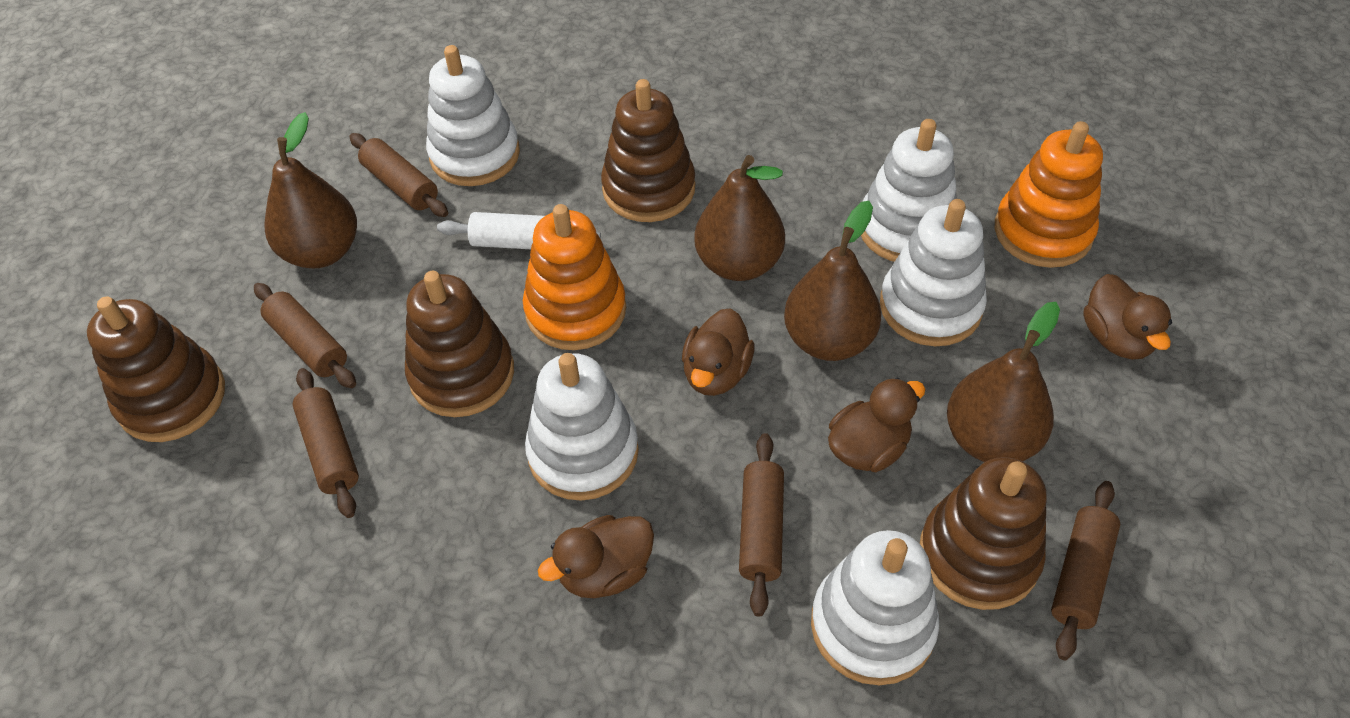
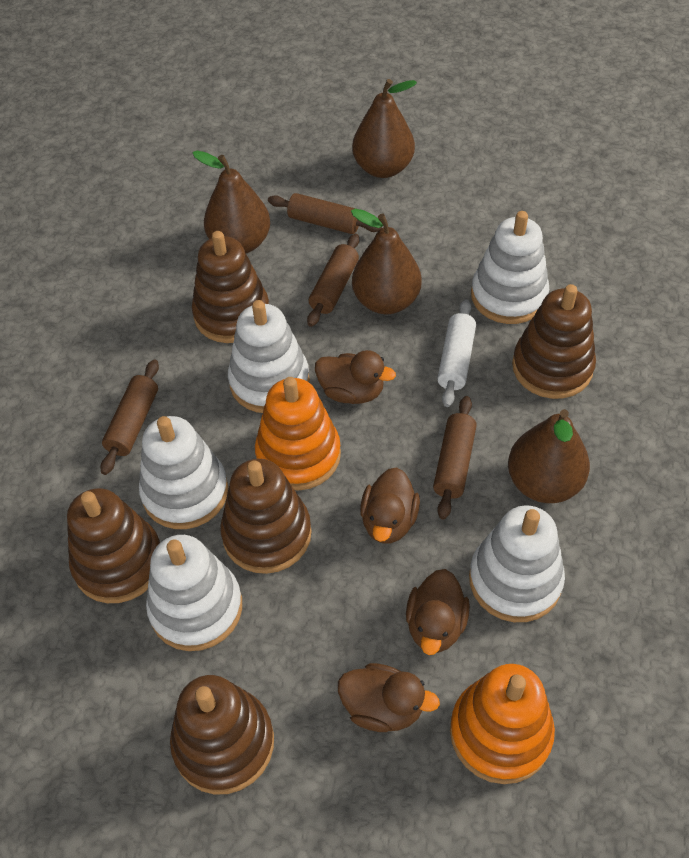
brown rolling pin: [254,283,356,388] [293,368,359,518] [349,133,448,217] [739,433,784,617] [1051,481,1121,660] = 5 -> [100,359,159,475] [268,193,382,234] [307,234,359,327] [433,396,477,520] = 4
brown stacking toy: [87,297,225,442] [405,271,514,417] [601,79,695,222] [920,457,1047,610] = 4 -> [67,488,160,603] [170,675,274,795] [192,231,269,343] [220,459,312,574] [512,284,596,399] = 5

